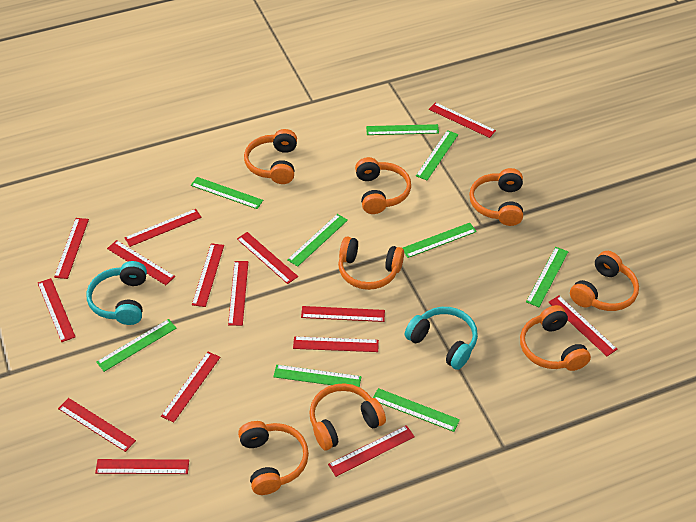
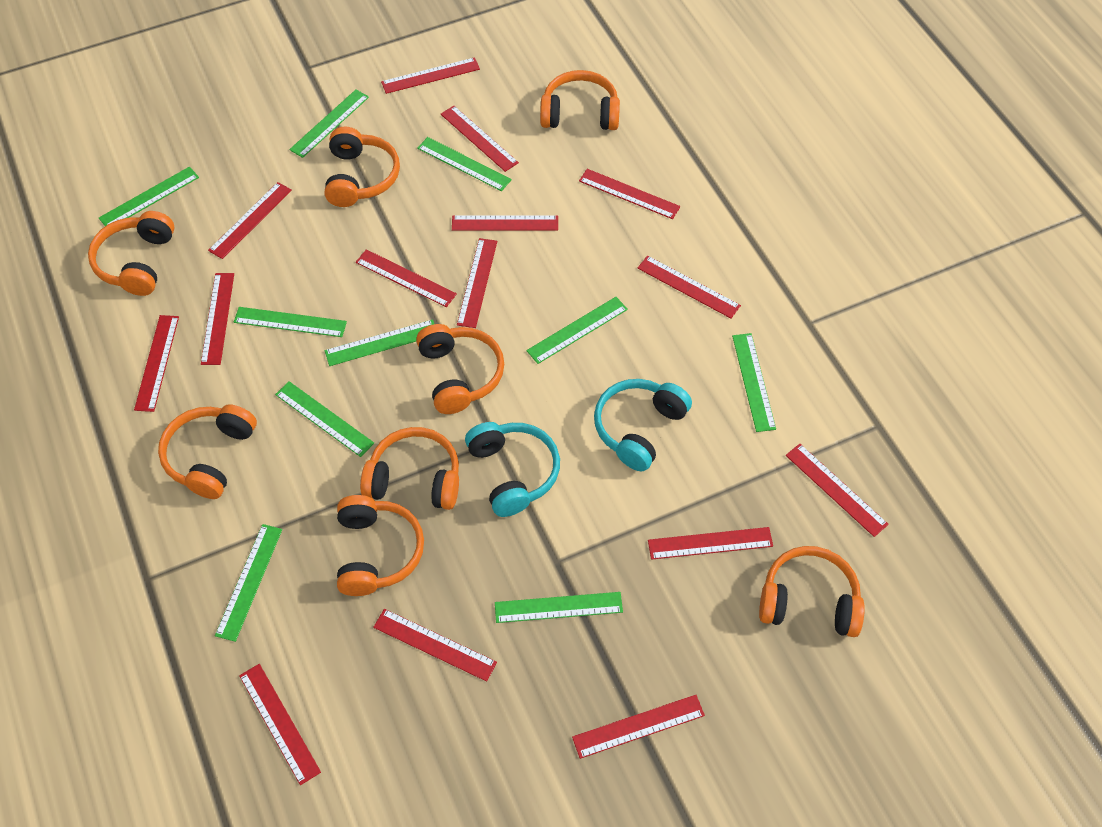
green ruler: [96,319,177,372] [191,177,263,209] [273,365,362,387] [287,214,348,267] [366,124,439,135] [373,388,460,432] [403,223,477,258] [416,130,458,180] [526,247,568,307] = 9 -> [99,167,199,226] [215,524,282,642] [234,307,347,337] [275,381,374,457] [289,90,369,158] [324,319,434,366] [417,137,512,191] [495,592,623,623] [526,297,628,364] [732,333,776,432] = 10

